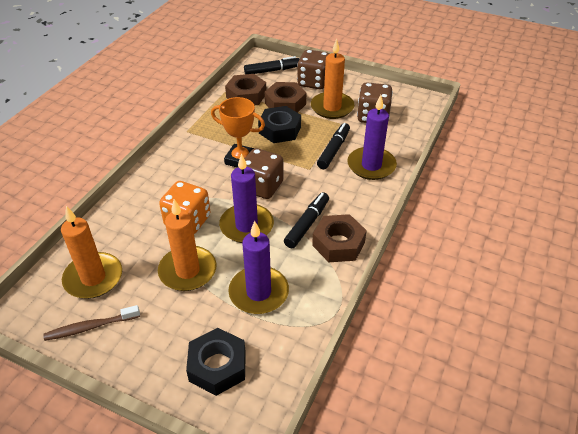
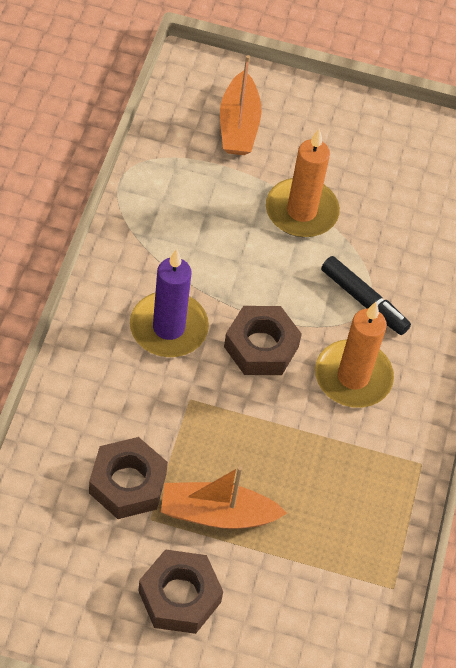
black marker: [244,56,299,74] [284,192,329,248] [317,123,350,169] = 3 -> [321,256,411,335] = 1
black nut: [186,328,246,396] [258,106,301,143] = 2 -> none = 0
brown dice: [245,148,284,199] [297,49,330,89] [357,83,393,123] = 3 -> none = 0
brown toothbrush: [43,305,140,341] = 1 -> none = 0
orange boat: none = 0 -> [161,466,287,529] [220,55,262,155] = 2
orange candle: [61,206,122,299] [158,199,216,291] [311,39,354,119] = 3 -> [266,129,340,237] [315,302,394,408] = 2
orange dice: [159,181,210,234] = 1 -> none = 0
orange trophy: [211,97,265,168] = 1 -> none = 0
purple candle: [219,153,274,243] [229,221,289,314] [348,95,397,180] = 3 -> [130,249,209,357] = 1

